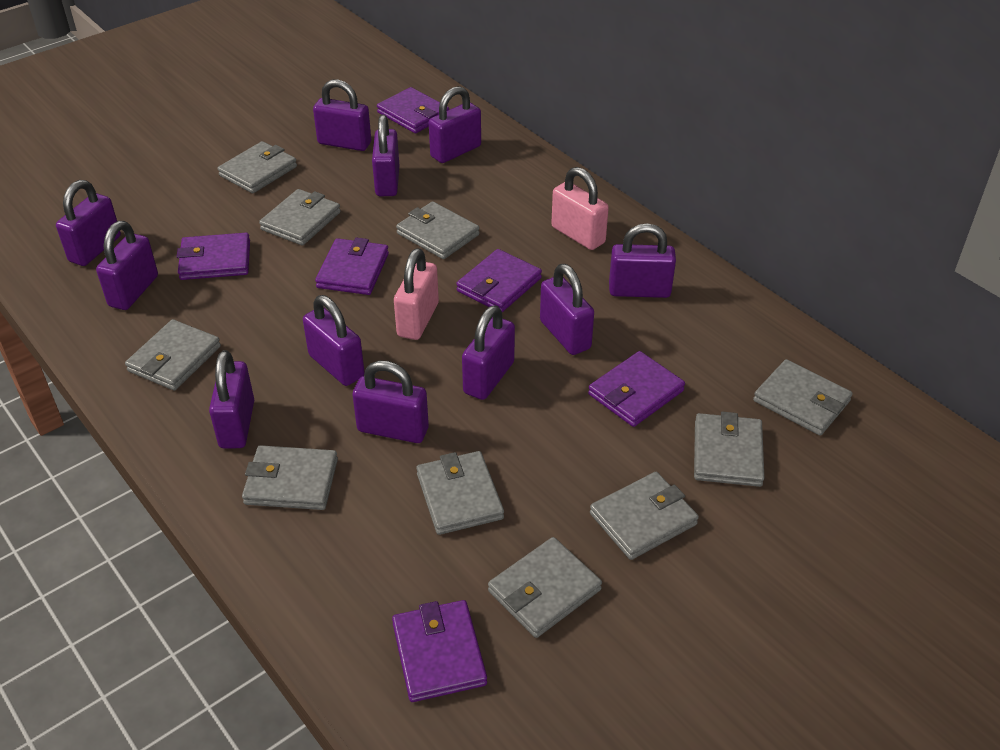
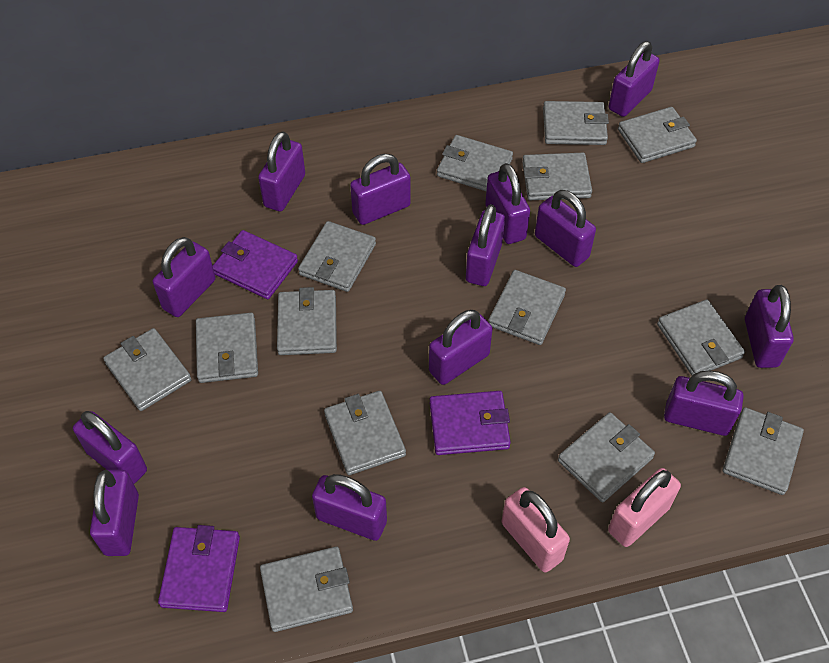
grey wallet: [125,319,221,391] [218,141,297,193] [242,445,338,510] [259,189,341,245] [396,201,480,259] [416,451,504,535] [488,537,602,638] [590,472,699,560] [694,412,764,487] [753,359,853,435] = 10 -> [103,328,191,411] [196,313,258,383] [260,547,353,632] [277,287,337,355] [298,221,376,292] [324,391,406,475] [437,135,513,191] [488,270,566,345] [522,153,592,200] [543,101,609,145] [558,412,655,502] [618,107,697,163] [657,300,745,375] [722,407,804,495] = 14
purple padlock: [56,180,121,266] [96,221,158,310] [209,350,254,449] [303,295,365,386] [313,79,371,151] [352,361,429,443] [372,115,399,196] [429,86,481,163] [462,305,515,400] [540,264,594,355] [609,223,676,298] = 11 -> [73,411,147,484] [90,470,139,556] [153,237,216,317] [258,131,305,212] [312,474,387,541] [350,154,411,225] [429,310,492,385] [466,204,505,286] [485,163,530,244] [535,190,596,267] [609,41,660,117] [664,371,744,436] [745,285,794,368] = 13
purple wallet: [177,233,250,280] [315,237,389,295] [377,87,449,133] [392,600,487,702] [456,249,542,312] [588,351,685,427] = 6 -> [158,525,240,612] [213,230,298,299] [429,391,511,455] = 3

